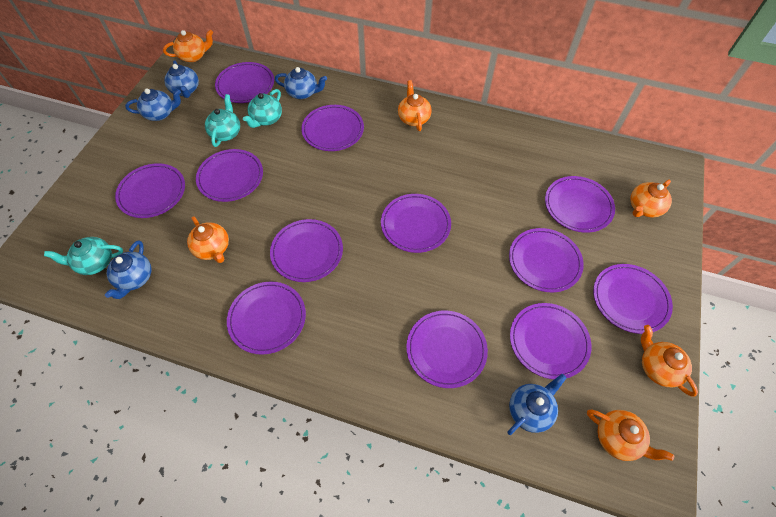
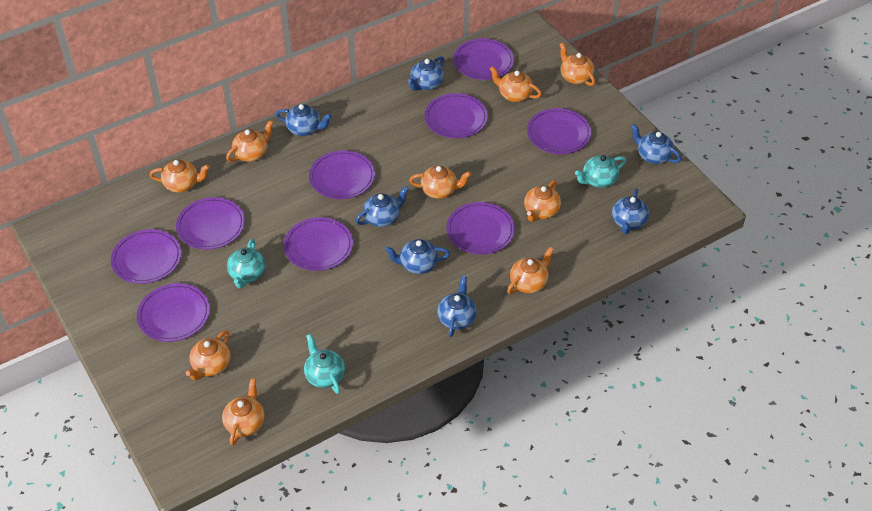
blue teapot: [105,240,151,299] [125,88,181,121] [164,60,199,98] [275,67,327,99] [508,374,566,435] = 5 -> [276,104,332,136] [355,186,409,227] [385,239,450,274] [408,56,444,91] [437,276,477,337] [612,189,649,234] [631,124,681,164] = 7
orange teapot: [163,30,213,62] [187,216,229,263] [398,80,432,131] [587,410,674,461] [630,180,672,217] [641,325,698,396] = 6 -> [149,160,210,193] [186,330,231,381] [222,378,265,445] [226,120,273,162] [409,166,471,199] [490,66,541,102] [507,247,554,294] [524,180,561,222] [560,43,595,86] = 9
purple plate: [115,163,185,218] [196,149,263,202] [215,62,274,103] [227,282,306,355] [270,219,343,282] [301,105,364,151] [381,194,451,253] [406,311,488,388] [509,228,584,292] [510,303,591,379] [545,176,615,233] [593,264,673,334] = 12 -> [111,229,181,284] [137,283,210,342] [176,197,245,250] [284,217,353,271] [309,150,375,199] [424,93,488,138] [446,202,515,255] [453,38,514,80] [527,108,591,154] = 9

